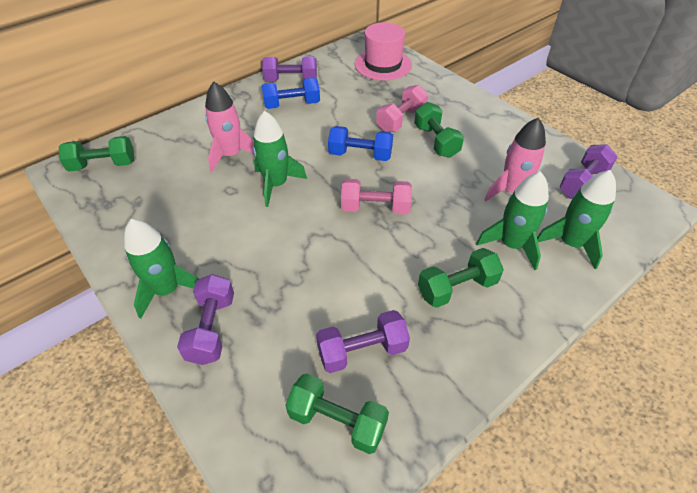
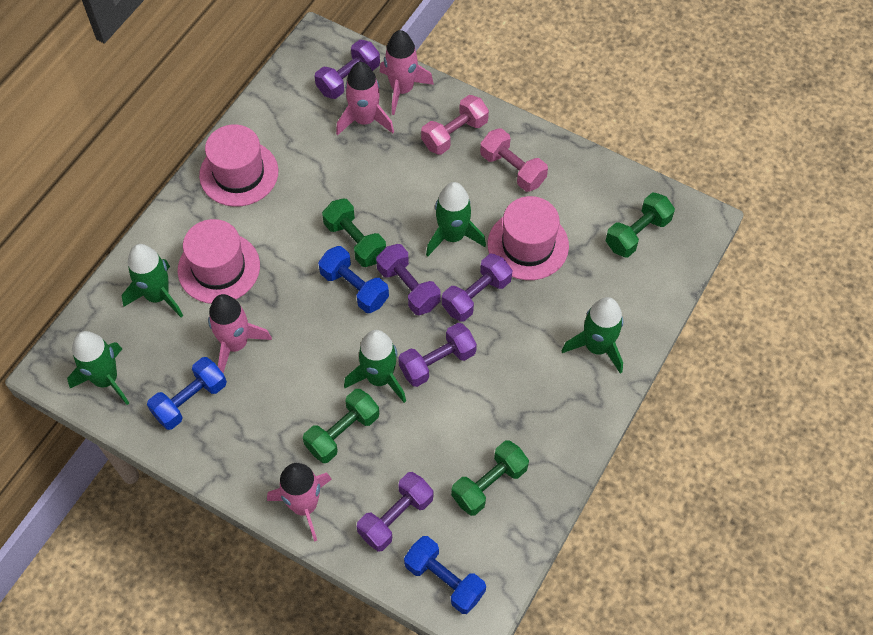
blue dumbbell: [262,78,320,109] [328,126,393,161] = 2 -> [147,357,227,430] [318,246,389,313] [404,536,486,614] = 3
green rocket: [124,219,199,319] [253,111,307,207] [476,171,549,270] [537,170,616,269] = 4 -> [67,331,129,405] [121,244,183,317] [344,330,406,403] [426,182,486,256] [562,297,623,374] = 5
pink hat: [355,22,412,80] = 1 -> [178,219,260,304] [199,124,278,207] [488,196,569,280] = 3
pink rocket: [205,81,254,172] [484,117,546,201] = 2 -> [208,294,272,373] [267,463,332,542] [336,62,394,135] [380,30,434,115] = 4
purple dumbbell: [177,274,234,365] [262,57,317,81] [316,310,410,373] [559,144,618,199] = 4 -> [315,40,380,99] [357,472,433,552] [376,244,441,315] [398,323,477,387] [442,254,512,321] = 5

